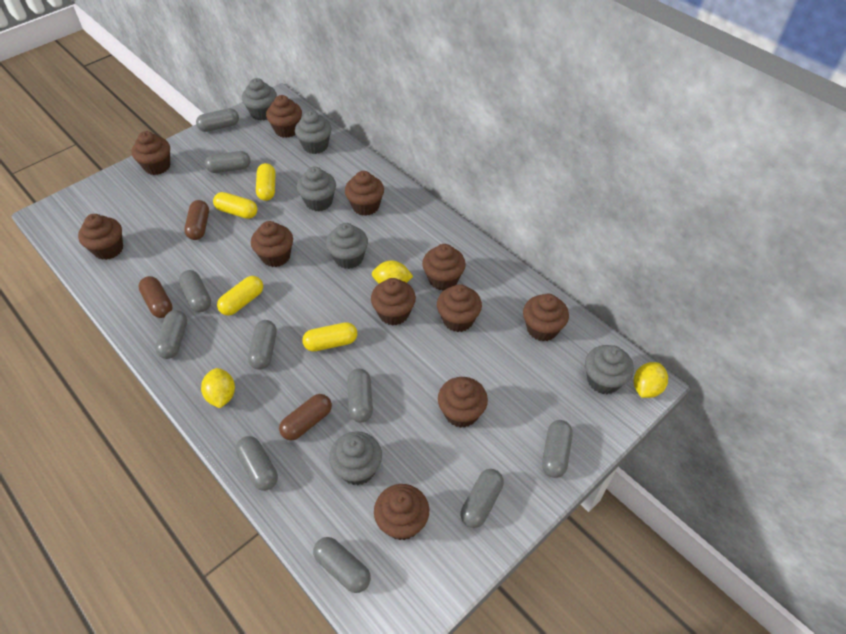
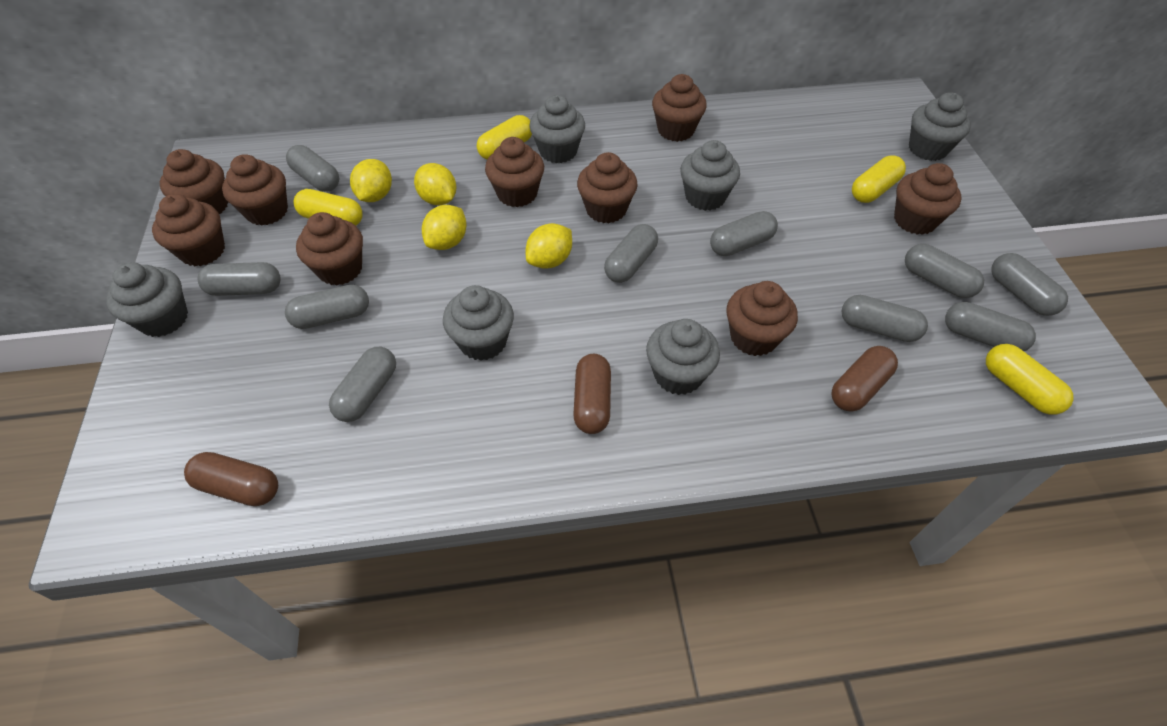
brown cupcake: [78,214,123,260] [131,131,170,175] [251,221,293,267] [266,95,302,138] [345,171,384,216] [371,278,416,326] [374,484,429,540] [422,244,466,291] [437,284,482,332] [438,377,488,428] [523,294,569,341] = 11 -> [152,194,225,266] [160,149,228,214] [222,154,288,226] [296,212,363,285] [485,137,544,207] [577,152,638,223] [652,74,707,142] [726,281,798,356] [894,163,961,235] = 9
yellow lemon: [201,368,235,408] [372,260,413,284] [634,362,668,398] = 3 -> [350,159,392,202] [414,163,457,205] [422,205,467,250] [526,223,572,269] = 4

